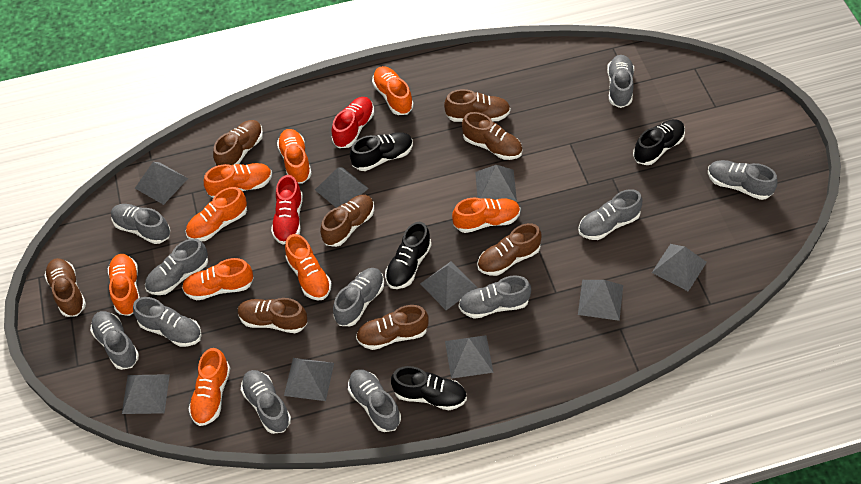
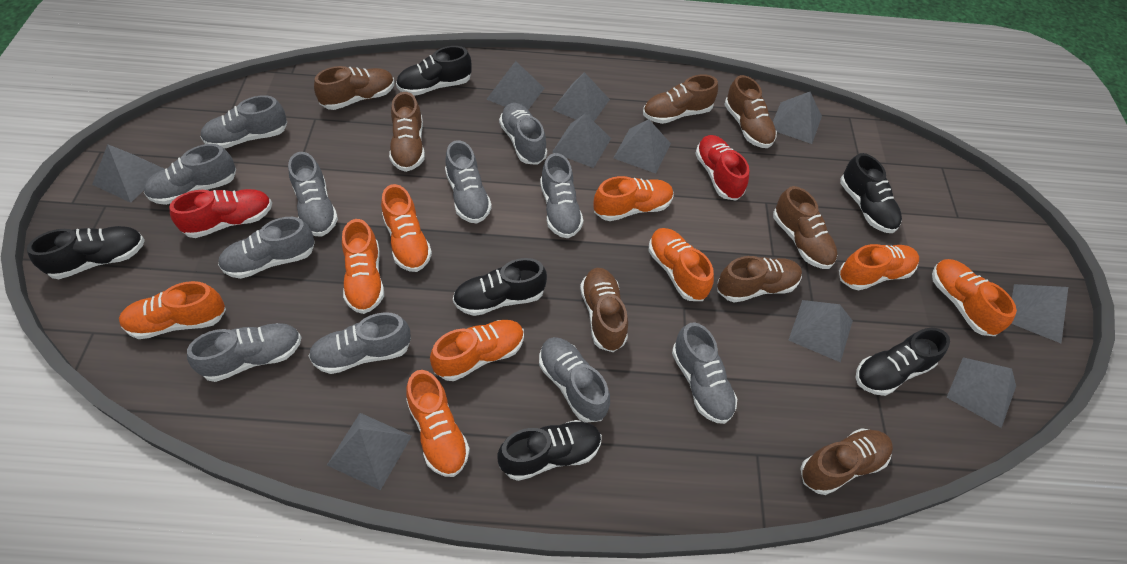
black shoe: [350,132,413,171] [385,222,431,289] [391,366,467,410] [633,119,685,165] = 4 -> [27,226,145,279] [396,46,472,96] [453,258,547,316] [497,420,602,481] [840,153,902,233] [855,328,950,396] = 6
grey pyramid: [122,374,170,414] [135,162,188,205] [284,358,334,401] [315,167,369,208] [420,262,477,310] [445,335,493,379] [475,165,517,201] [578,280,623,321] [652,244,707,291] = 9 -> [92,144,164,203] [327,413,412,490] [486,61,544,110] [552,72,610,121] [552,113,611,168] [614,119,671,173] [773,92,822,144] [789,300,853,362] [946,357,1016,428] [1011,284,1068,343] = 10

